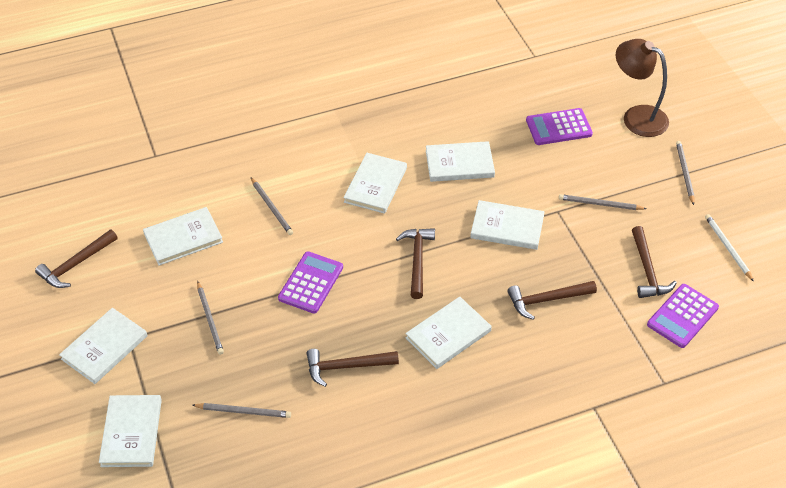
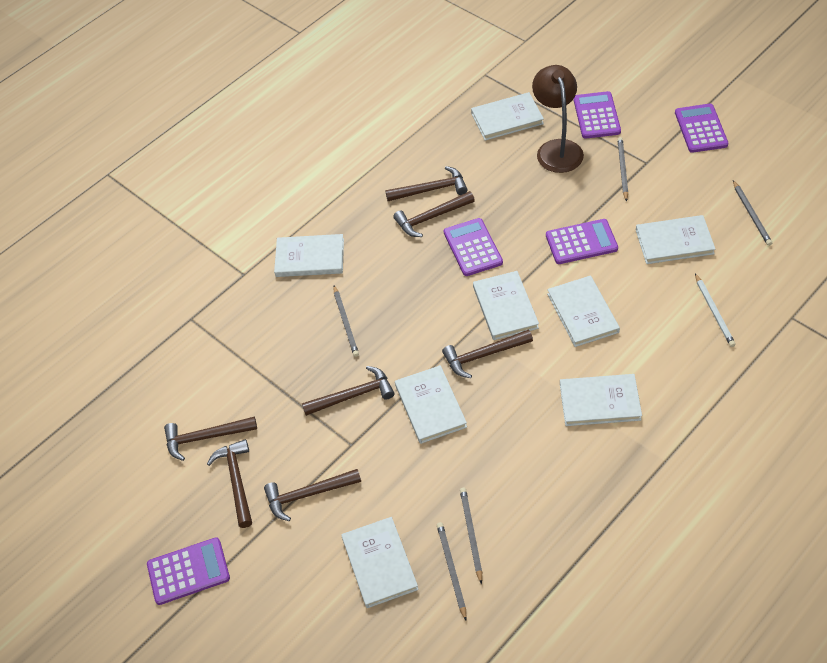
brown hammer: [35,229,118,288] [307,349,399,387] [396,228,435,299] [508,281,597,320] [632,226,677,298] = 5 -> [164,417,257,461] [207,439,252,528] [264,469,361,521] [302,366,395,416] [385,166,468,201] [393,191,475,237] [442,330,533,378] = 7
purple calculator: [278,252,343,314] [526,108,593,145] [647,284,719,348] = 3 -> [147,537,230,605] [443,218,503,276] [546,219,618,264] [574,91,621,139] [675,103,728,153] = 5
white book: [59,308,148,384] [99,395,162,467] [143,207,223,266] [344,153,407,214] [405,297,492,369] [426,141,495,182] [470,200,545,250] = 7 -> [274,234,344,277] [341,517,419,608] [395,365,467,444] [471,92,544,141] [473,271,539,340] [547,276,620,347] [560,374,642,426] [636,215,715,264] = 8

